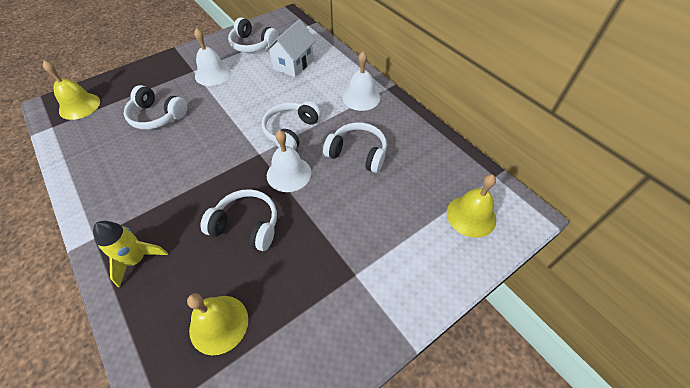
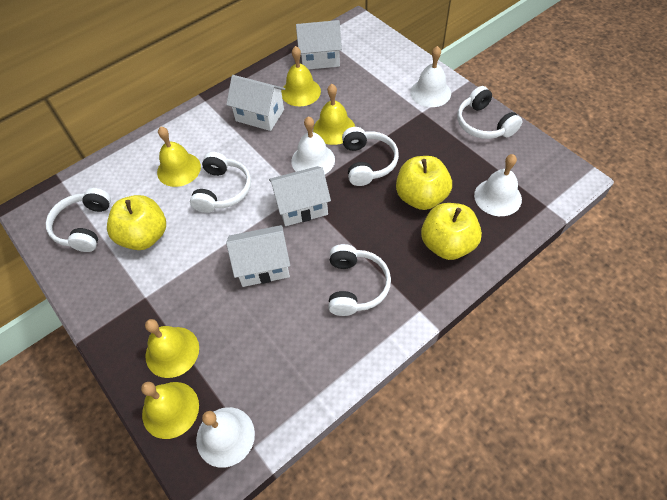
white bell: [194,28,231,86] [267,130,311,192] [343,51,380,111] = 3 -> [196,407,255,468] [291,116,335,174] [410,46,451,107] [474,154,522,216] = 4
white house: [265,19,316,77] = 1 -> [226,75,285,131] [226,225,290,287] [269,166,331,226] [296,20,342,70] = 4
yellow apple: none = 0 -> [107,195,166,250] [396,156,452,210] [421,203,482,260] = 3
yellow bell: [43,60,100,120] [187,293,248,355] [447,174,496,238] = 3 -> [141,382,199,439] [145,319,199,378] [157,126,201,187] [281,46,321,106] [313,84,355,145] = 5
yellow rocket: [93,221,168,288] = 1 -> none = 0

